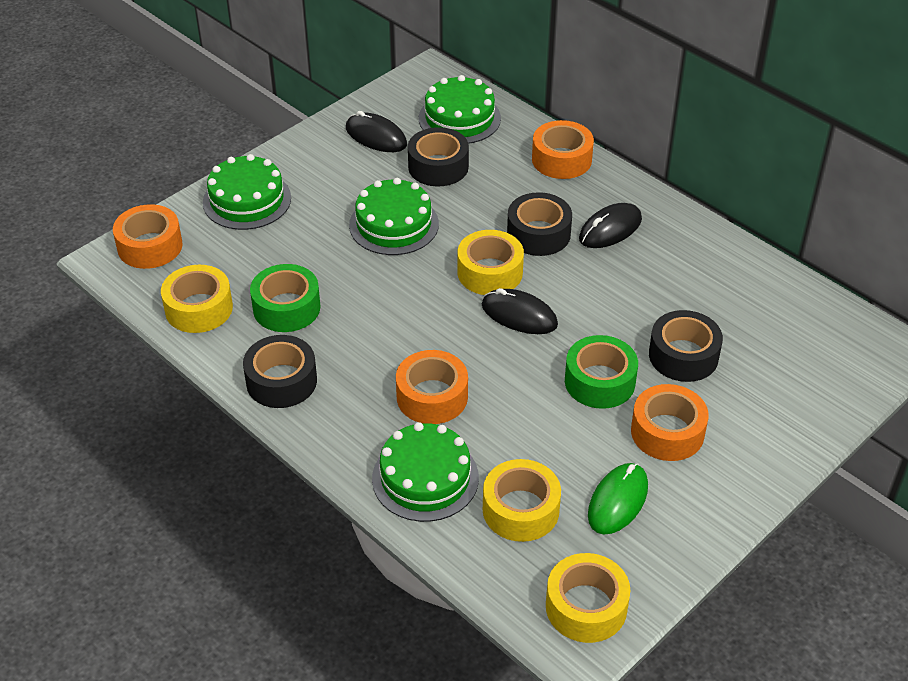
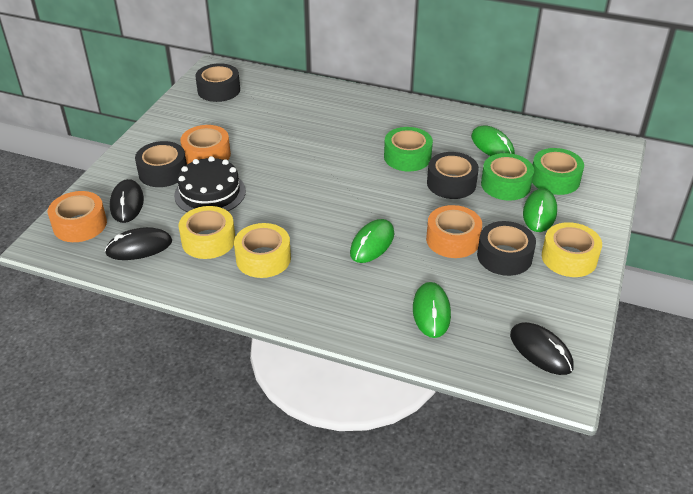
black cake: none = 0 -> [174,156,246,212] = 1
green cake: [203,154,291,230] [349,178,439,255] [372,422,479,522] [419,75,501,144] = 4 -> none = 0
green mouse: [588,463,648,535] = 1 -> [350,219,394,263] [413,282,451,338] [471,125,515,156] [523,189,557,232] = 4
green tape: [250,264,321,332] [565,335,638,409] = 2 -> [384,127,433,171] [481,153,534,200] [532,148,584,195] = 3
orange tape: [113,204,183,269] [396,350,468,424] [532,120,594,179] [631,384,709,461] = 4 -> [48,191,107,242] [180,125,231,164] [426,205,482,258] = 3
yellow tape: [161,265,233,333] [458,230,524,295] [483,459,561,542] [546,553,630,643] = 4 -> [178,206,235,259] [234,223,291,278] [542,222,602,277] = 3

